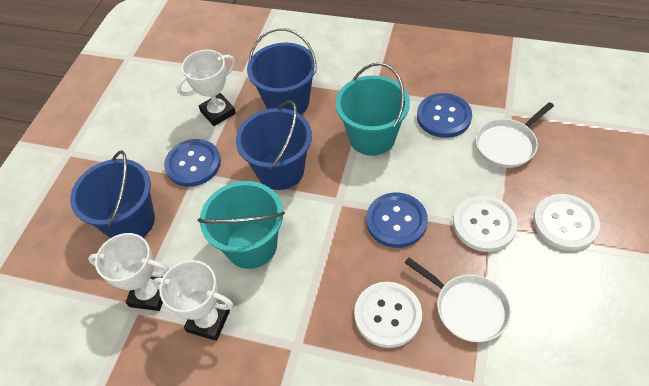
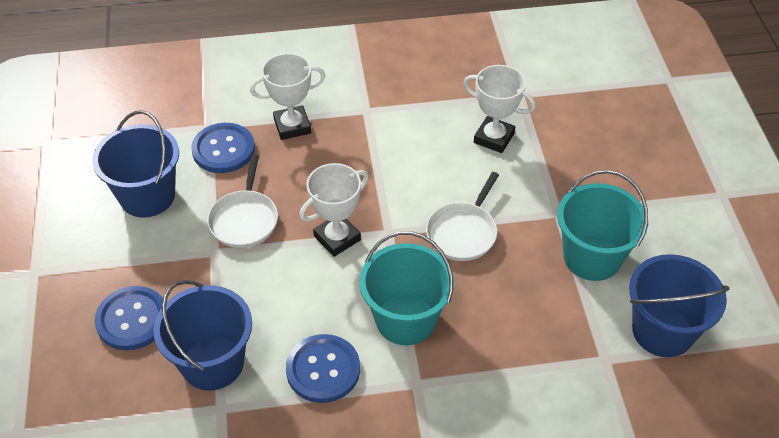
white button: [354,282,422,348] [453,196,517,252] [533,194,600,251] = 3 -> none = 0

